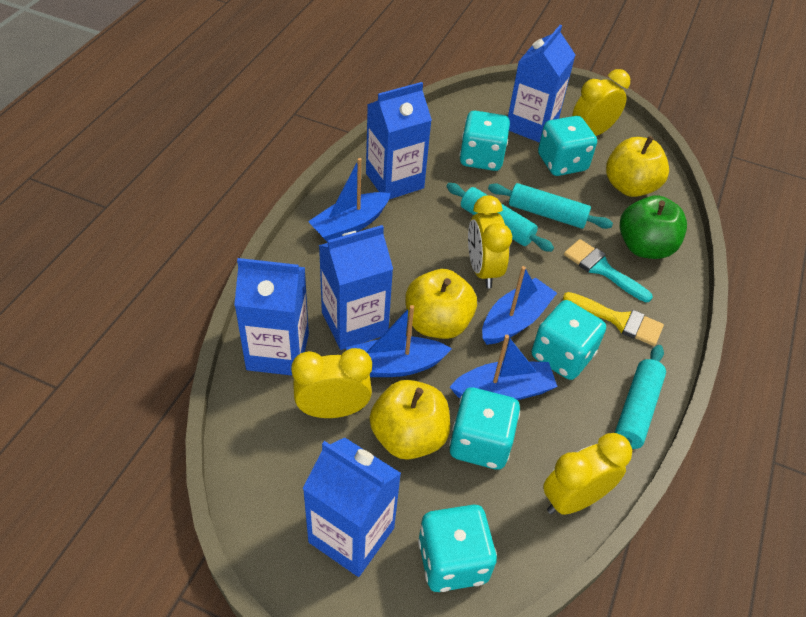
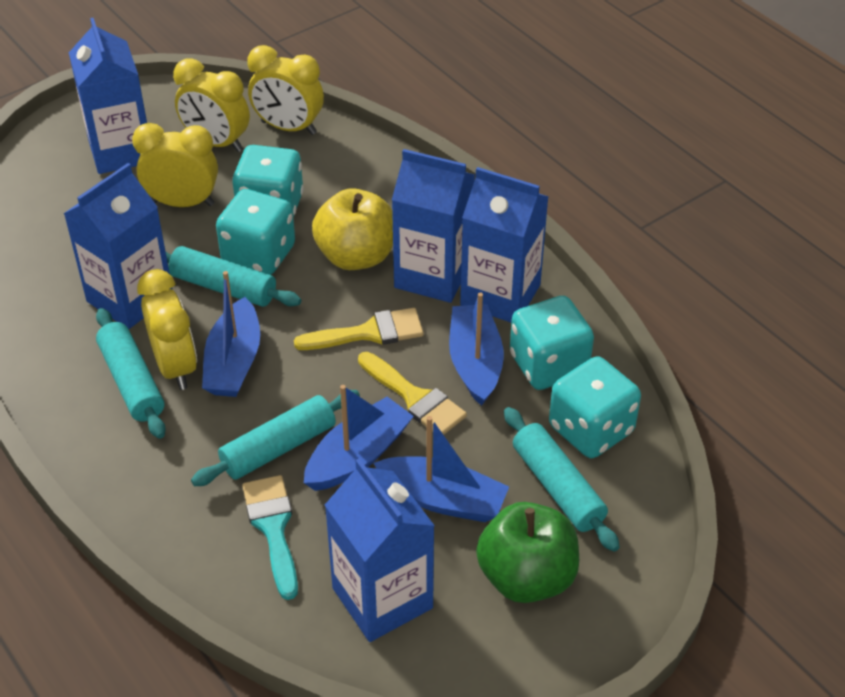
turquoise dice: [418,505,497,592] [449,388,520,470] [459,111,510,171] [532,300,606,380] [538,116,597,176] = 5 -> [216,189,295,275] [232,145,304,218] [510,296,594,390] [549,356,641,458] = 4
turquoise rolling pin: [446,183,554,252] [488,183,613,229] [615,345,666,449] = 3 -> [96,308,166,439] [166,246,301,307] [191,390,360,486] [504,407,620,552] = 4
yellow apple: [370,380,450,460] [405,269,477,339] [606,136,669,197] = 3 -> [312,188,393,270] = 1
yellow brush: [563,292,664,346] = 1 -> [294,308,424,350] [358,352,467,435] = 2

